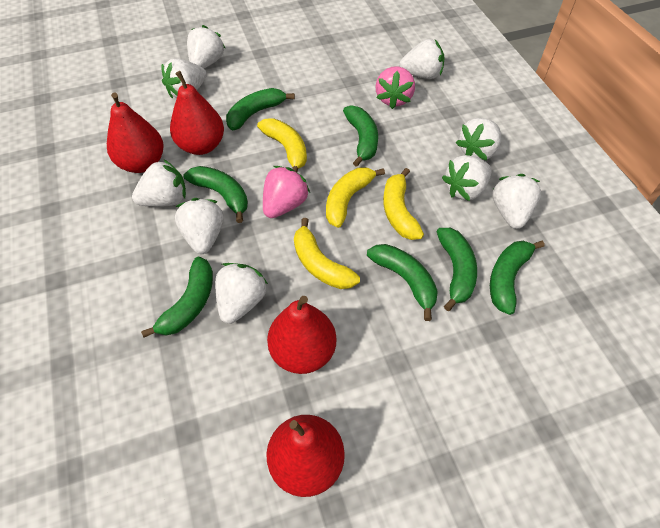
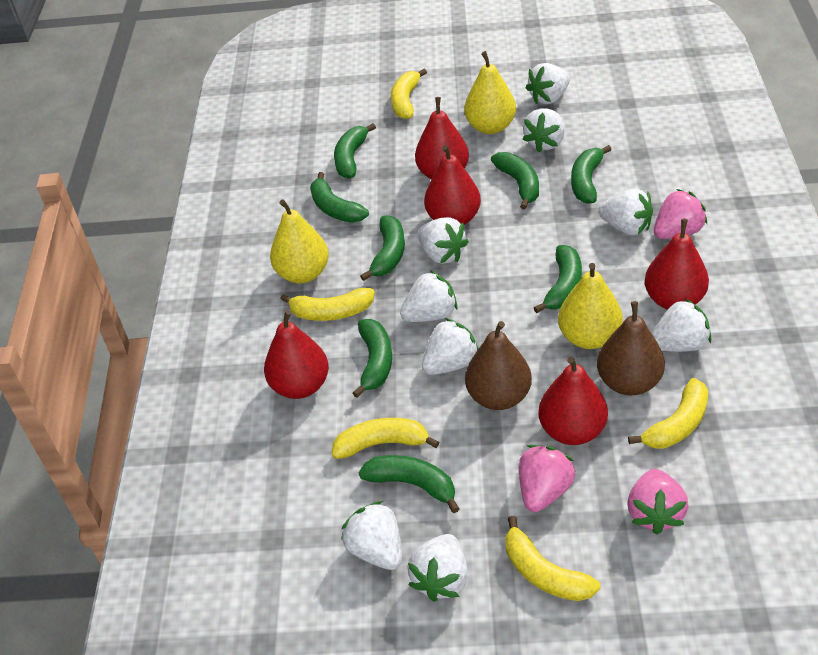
brown pear: none = 0 -> [465,321,532,410] [597,301,665,395] = 2
green banana: [141,257,213,338] [183,166,248,223] [226,88,295,131] [343,105,378,167] [367,244,438,321] [437,228,477,311] [490,241,545,315] = 7 -> [310,172,369,223] [334,123,376,178] [353,319,392,398] [359,455,460,513] [360,215,405,281] [491,152,539,210] [534,245,582,313] [571,145,612,204] = 8
pink strawberry: [263,166,310,218] [375,66,415,109] = 2 -> [519,445,575,512] [627,469,689,534] [654,189,707,239] = 3
red pear: [107,93,164,173] [170,71,224,155] [266,415,345,497] [267,296,337,374] = 4 -> [264,310,329,399] [415,97,469,179] [424,145,481,225] [538,357,608,445] [645,219,709,310] = 5
yellow banana: [257,118,307,172] [294,218,360,289] [326,167,385,228] [383,168,424,240] = 4 -> [280,288,375,321] [332,418,439,459] [391,69,427,119] [506,516,600,601] [628,378,708,449] = 5
yellow pear: none = 0 -> [270,199,329,284] [464,51,516,134] [558,263,623,349] = 3

